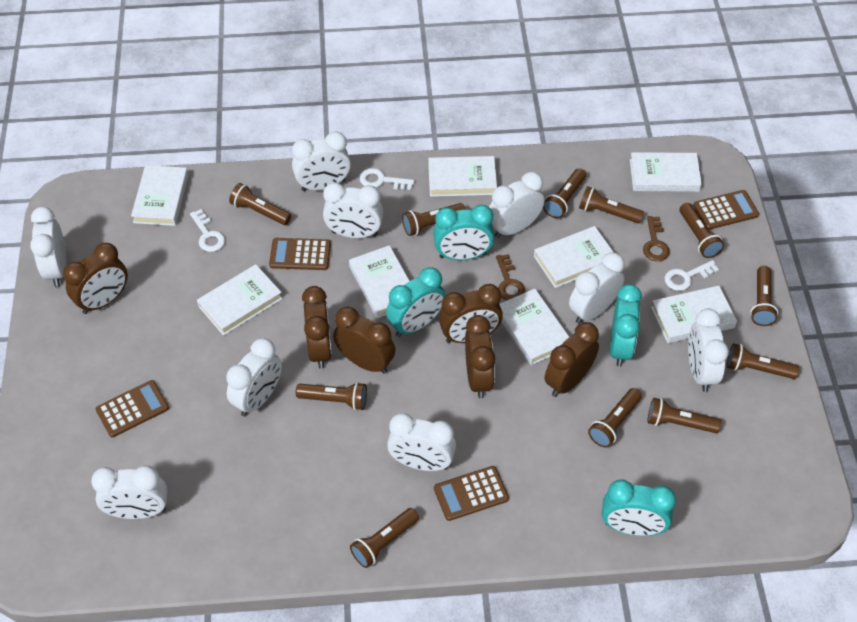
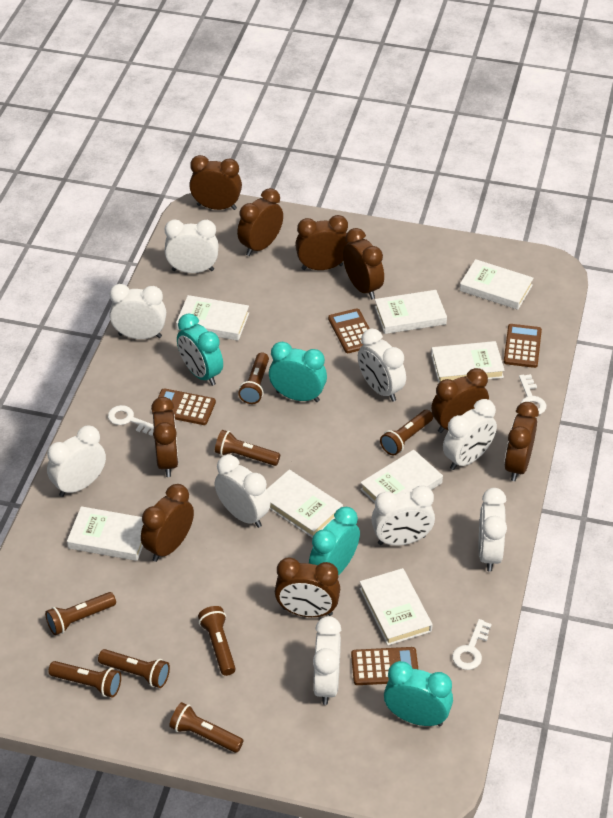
brown clock: [63,243,128,314] [302,286,332,369] [333,307,395,374] [439,284,503,343] [465,315,495,398] [544,322,599,397] = 6 -> [141,484,194,562] [151,397,179,477] [189,155,242,210] [237,188,283,256] [275,558,340,617] [295,215,349,270] [343,228,384,299] [431,368,489,433] [504,402,539,481] = 9
brown flashlight: [229,183,291,225] [296,382,367,410] [350,508,419,568] [402,203,466,236] [543,168,586,218] [579,186,644,223] [588,388,642,448] [648,398,721,433] [680,203,724,258] [727,343,799,379] [750,266,778,326] = 11 -> [45,592,116,635] [48,661,121,698] [98,649,170,688] [169,702,243,753] [198,606,236,676] [215,430,280,466] [238,352,269,404] [380,410,433,455] = 8
brown key: [496,254,525,300] [643,216,670,261] = 2 -> none = 0

